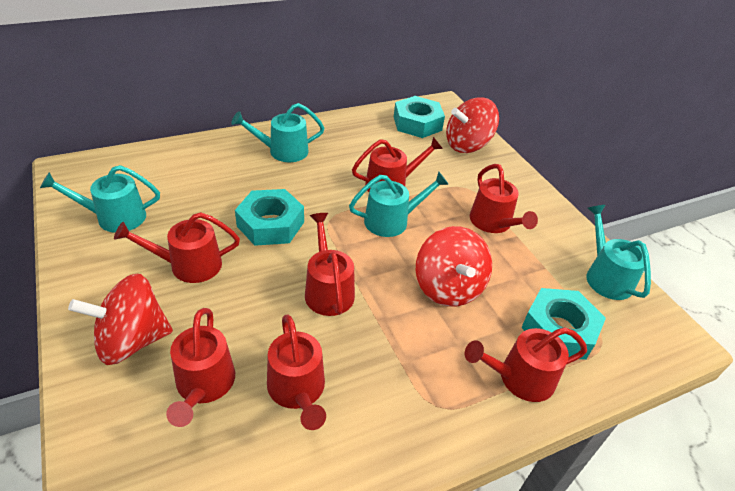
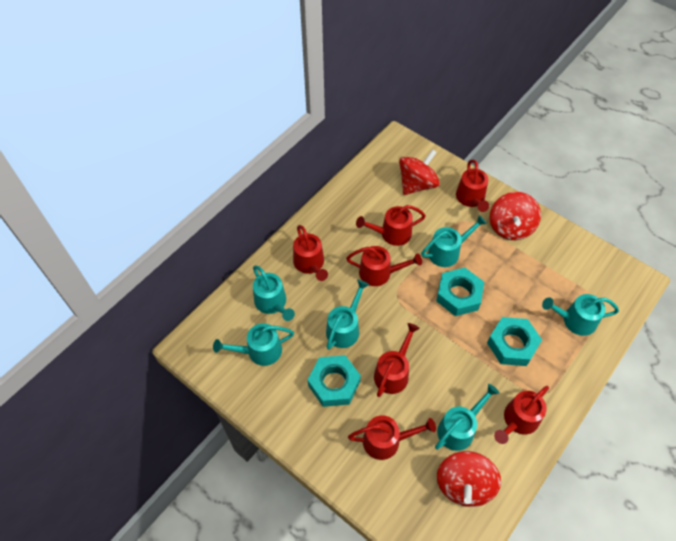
turquoise watering can: [40,165,160,233] [231,103,324,162] [349,172,449,237] [586,205,651,300] = 4 -> [213,323,294,366] [253,266,295,321] [326,280,369,350] [421,215,487,267] [435,384,499,451] [542,294,619,336] = 6

